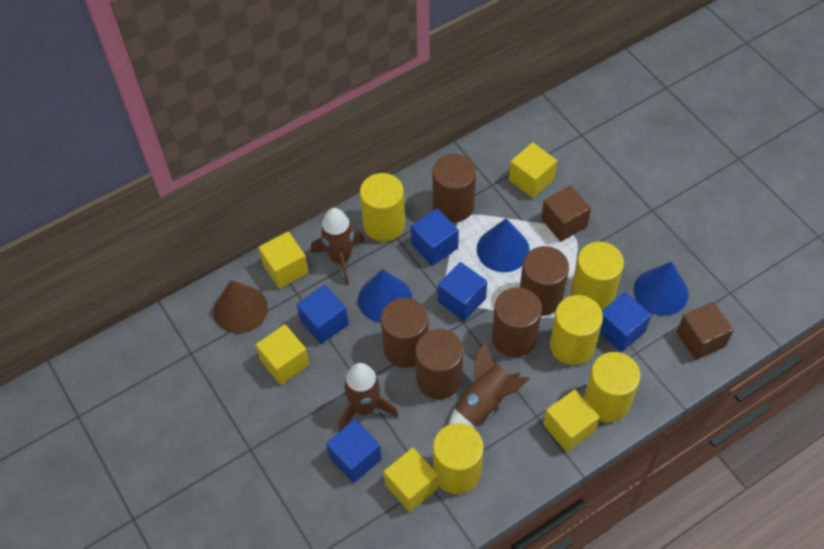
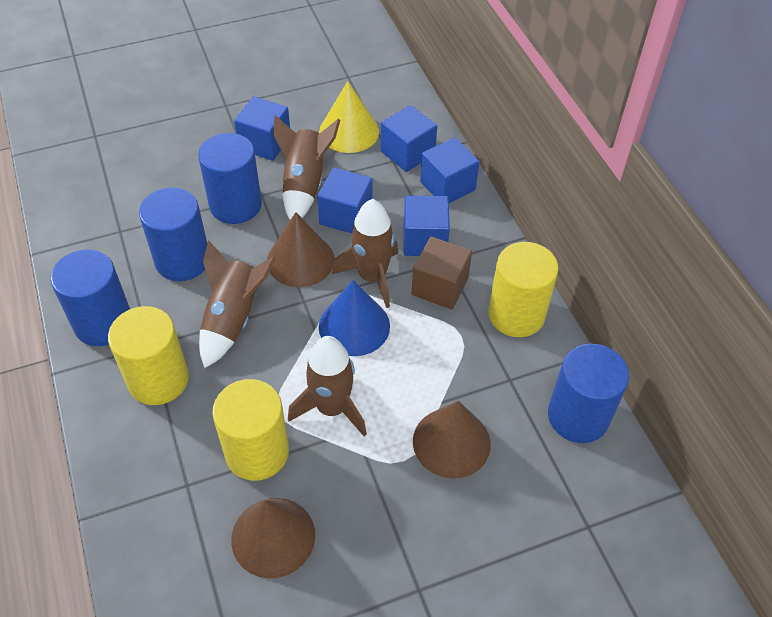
blue cone: [358,269,412,323] [477,218,530,272] [634,262,689,316] = 3 -> [319,280,390,356] = 1
blue cylinder: none = 0 -> [51,249,130,346] [139,187,207,281] [198,133,262,224] [548,344,629,443] = 4
brown cone: [213,280,268,333] = 1 -> [231,498,315,578] [267,212,334,287] [413,401,491,479] = 3
brown cube: [541,185,591,242] [677,302,734,360] = 2 -> [412,236,472,309] = 1
brown cylinder: [381,298,428,368] [415,329,463,399] [433,154,476,222] [492,287,542,357] [520,246,569,316] = 5 -> none = 0
brown rocket: [310,208,365,285] [339,363,398,431] [448,342,529,428] = 3 -> [199,240,276,368] [273,115,340,220] [288,336,367,436] [332,199,398,308] = 4
yellow cone: none = 0 -> [319,81,379,153] = 1
yellow cube: [256,324,310,385] [258,231,309,289] [384,448,438,512] [509,142,557,198] [543,390,600,452] = 5 -> none = 0
yellow cylinder: [360,173,405,242] [433,423,484,494] [550,295,603,365] [571,242,624,310] [584,352,641,423] = 5 -> [108,306,189,405] [212,379,289,481] [488,242,558,337] = 3

